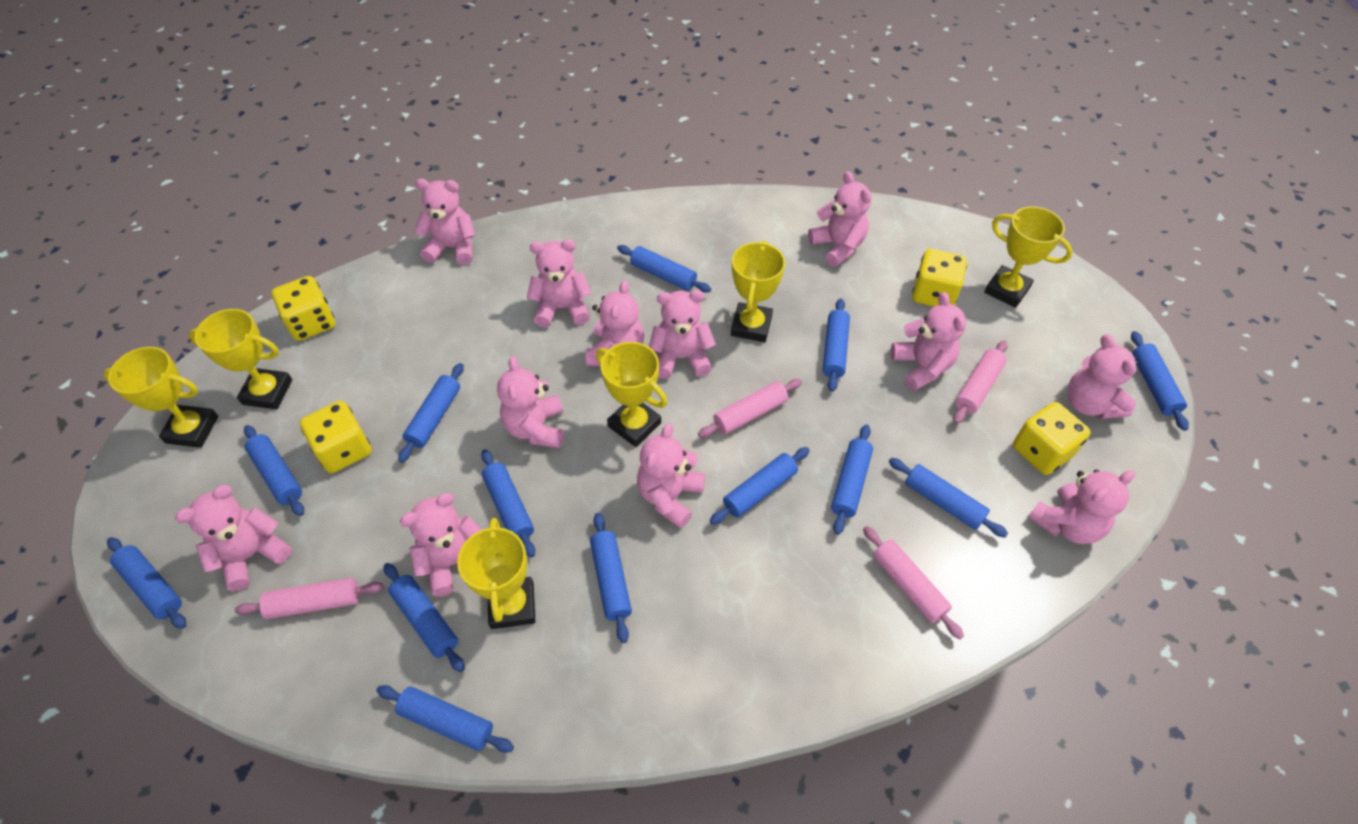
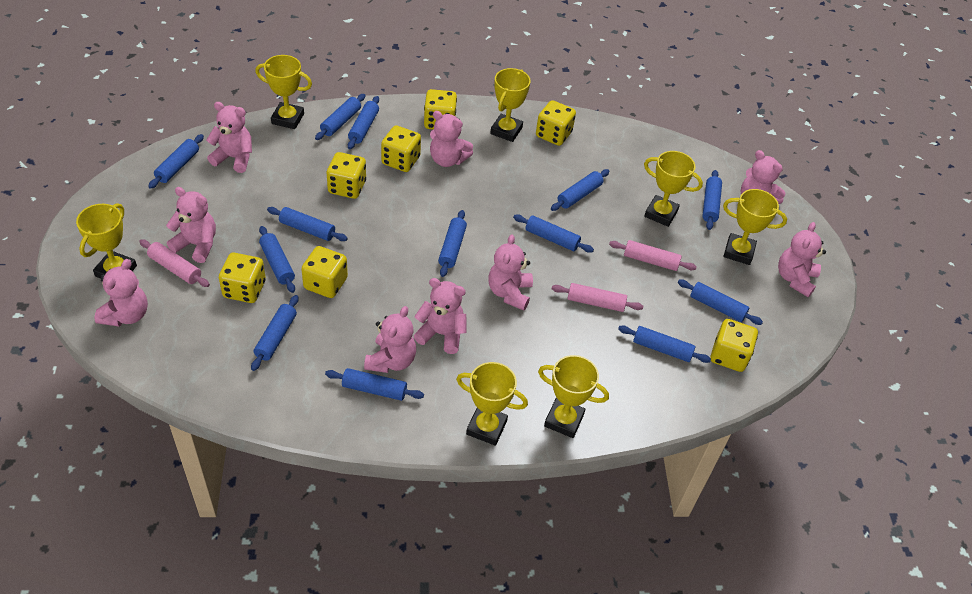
pink rolling pin: [235,578,384,619] [698,379,802,438] [863,526,964,639] [953,340,1008,424] = 4 -> [139,239,210,287] [552,283,643,312] [609,240,697,271] = 3
pink teddy bear: [175,485,292,591] [400,493,483,597] [414,179,476,265] [497,356,564,448] [527,239,592,328] [586,280,644,366] [637,423,705,528] [649,290,716,379] [808,171,871,267] [891,292,966,391] [1028,469,1135,544] [1067,334,1138,419] = 12 -> [94,259,148,327] [166,187,216,263] [206,102,252,173] [364,306,416,373] [414,278,467,354] [430,111,473,167] [488,234,533,310] [740,150,785,204] [778,222,826,297] = 9
yellow dice: [271,276,335,341] [300,401,372,473] [912,249,967,307] [1013,402,1091,475] = 4 -> [219,252,266,303] [301,246,348,298] [327,152,366,199] [381,125,421,172] [424,89,457,130] [536,100,576,146] [710,319,758,372] = 7
yellow trophy: [103,347,218,448] [189,309,292,409] [457,518,535,629] [596,342,667,447] [731,241,785,342] [984,206,1073,308] = 6 -> [76,203,137,279] [255,55,312,129] [456,362,528,446] [490,68,531,142] [538,355,609,438] [644,151,703,227] [723,189,787,265] = 7

